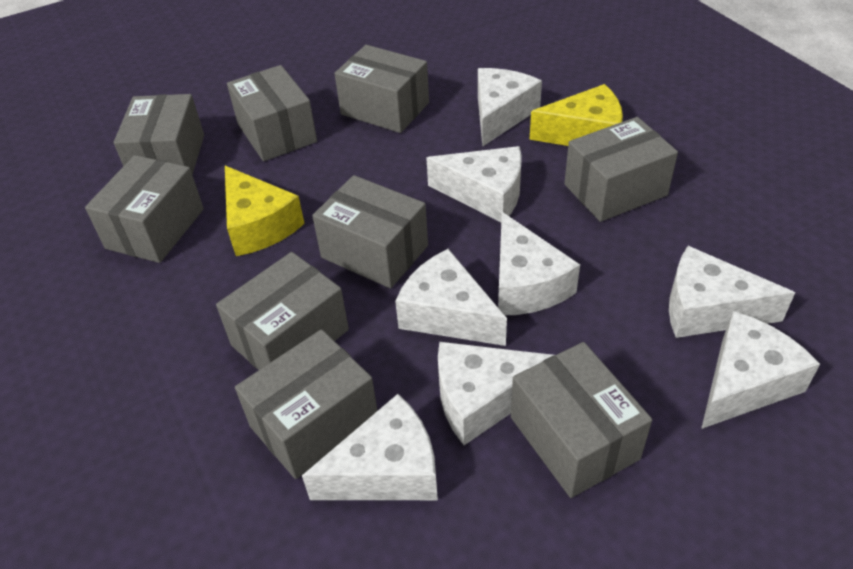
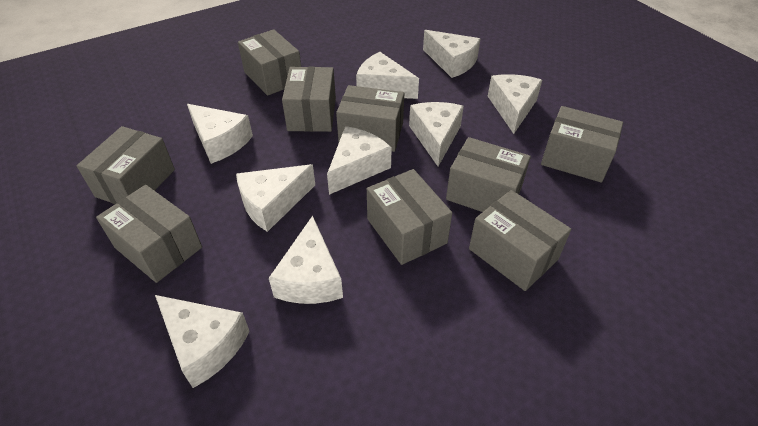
white cheese: [302,394,438,500] [395,249,507,346] [426,146,522,222] [438,342,553,445] [478,68,542,147] [498,212,580,315] [669,246,795,338] [701,311,820,429] = 8 -> [155,295,250,388] [187,104,253,164] [236,164,315,232] [269,216,343,304] [327,126,392,195] [356,52,419,99] [409,102,464,166] [423,30,480,78] [488,74,542,134] = 9
yellow cheese: [225,166,305,256] [529,84,623,146] = 2 -> none = 0

